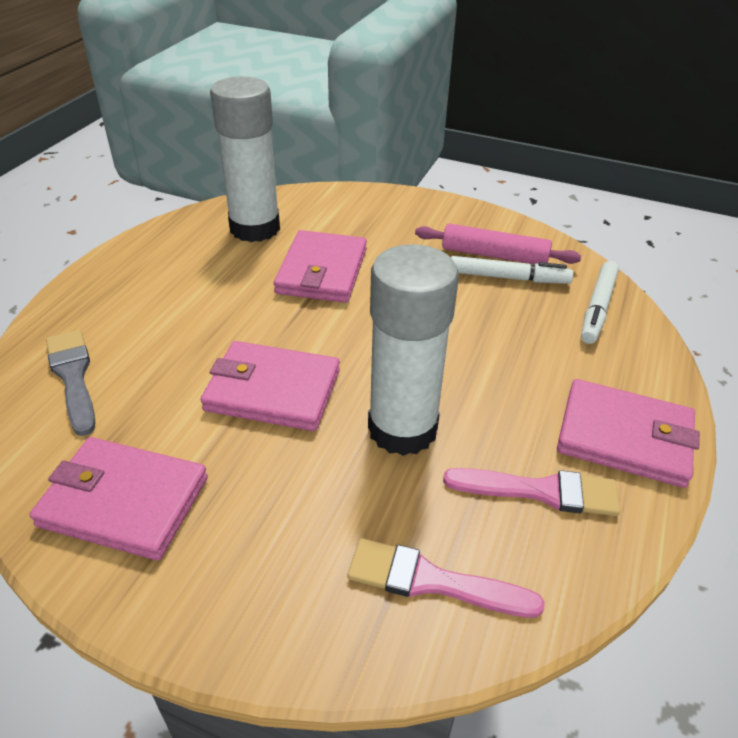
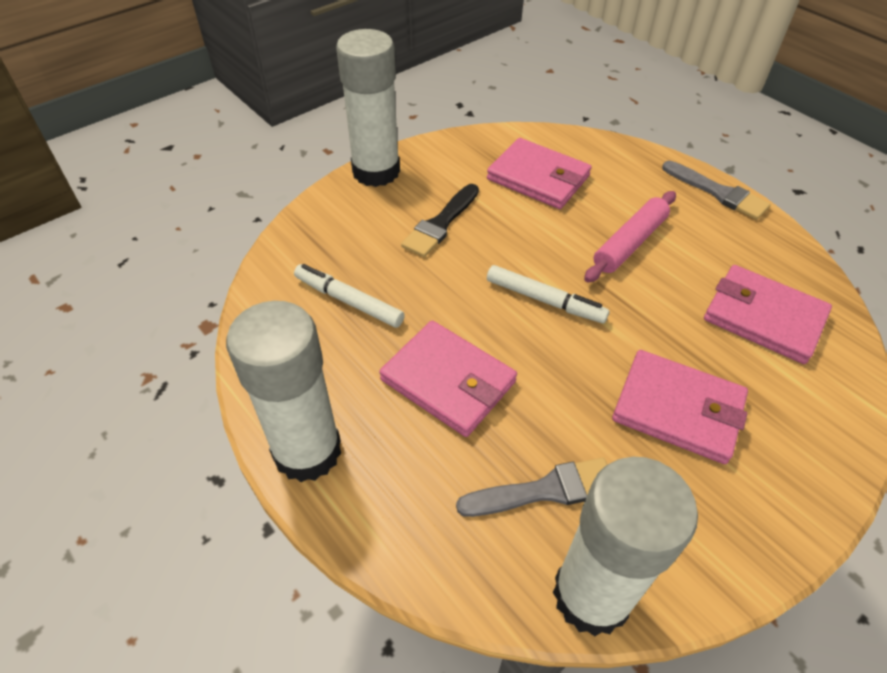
black brush: none = 0 -> [401,184,479,257] = 1
grey brush: [46,330,95,436] = 1 -> [456,458,607,517] [662,161,771,220] = 2
pink brush: [348,538,545,618] [443,468,620,516] = 2 -> none = 0
white glue stick: [210,76,280,242] [368,244,459,456] = 2 -> [226,301,341,482] [336,29,400,187] [553,457,698,636] = 3

